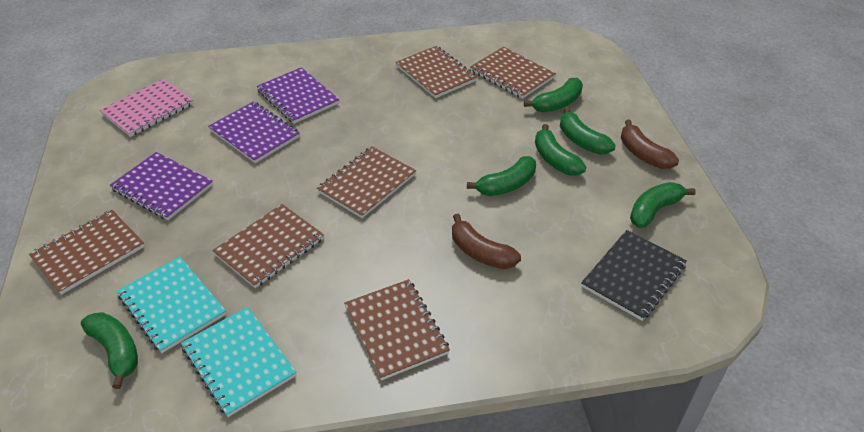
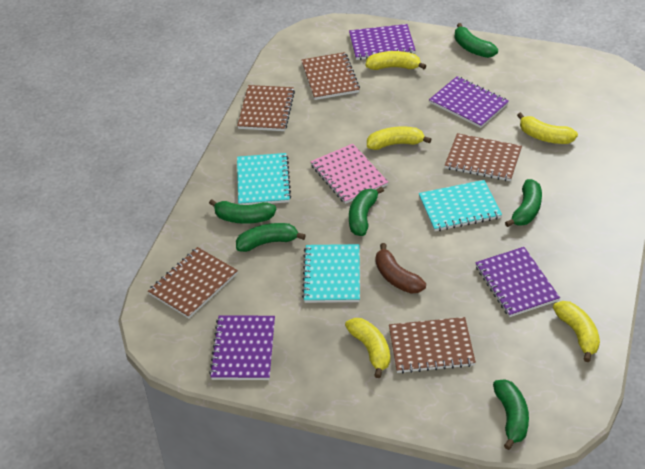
black notebook: [581,230,687,321] = 1 -> none = 0
brown banana: [452,214,521,269] [621,119,679,169] = 2 -> [376,243,426,294] = 1
brown notebook: [29,210,145,295] [212,204,324,288] [317,146,416,218] [344,279,450,381] [396,46,477,98] [470,47,556,99] = 6 -> [148,247,238,319] [237,85,295,131] [301,52,360,100] [389,317,476,373] [445,133,522,181] = 5
purple notebook: [110,152,213,220] [208,102,300,163] [256,67,340,124] = 3 -> [209,315,275,380] [349,24,416,60] [429,76,509,128] [475,247,560,317] = 4
turquoise notebook: [117,257,226,353] [181,307,296,417] = 2 -> [237,153,291,205] [302,244,360,303] [419,180,502,231] = 3
yellow banana: none = 0 -> [345,318,390,378] [365,51,426,70] [367,126,431,150] [517,112,578,144] [553,301,600,362] = 5

